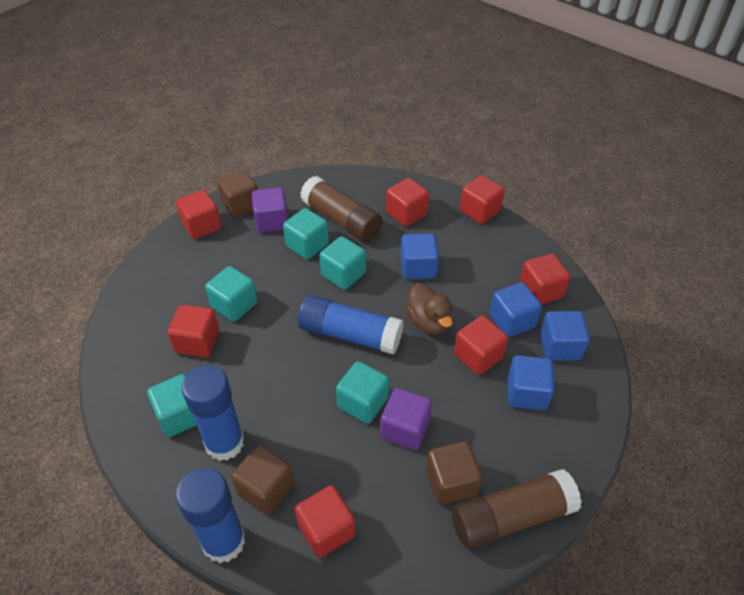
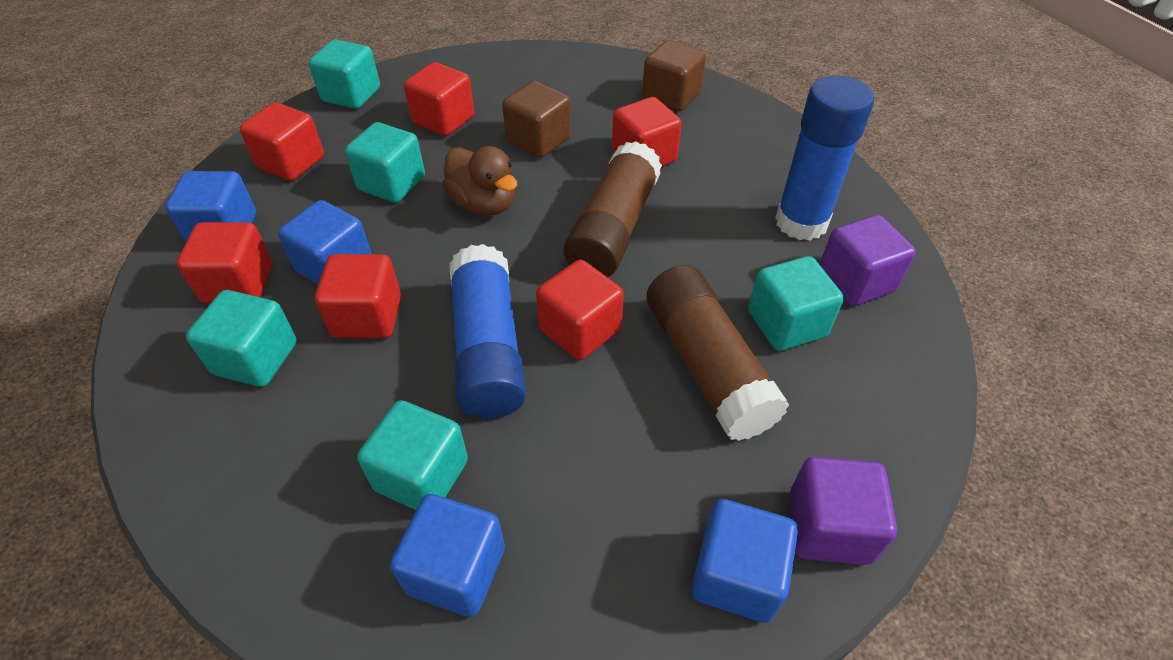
blue glue stick: [175,467,245,563] [182,365,244,461] [298,295,404,355] = 3 -> [449,244,526,419] [775,76,874,241] = 2
brown cube: [217,170,258,218] [231,445,294,515] [426,441,483,505] = 3 -> [502,81,571,158] [642,40,706,112] = 2
red cube: [168,305,219,357] [176,190,221,239] [295,485,356,558] [386,178,429,227] [454,316,508,375] [460,175,505,224] [519,254,570,304] = 7 -> [177,222,273,304] [239,102,324,181] [315,254,401,338] [404,62,474,136] [536,260,624,360] [612,97,682,166] = 6

